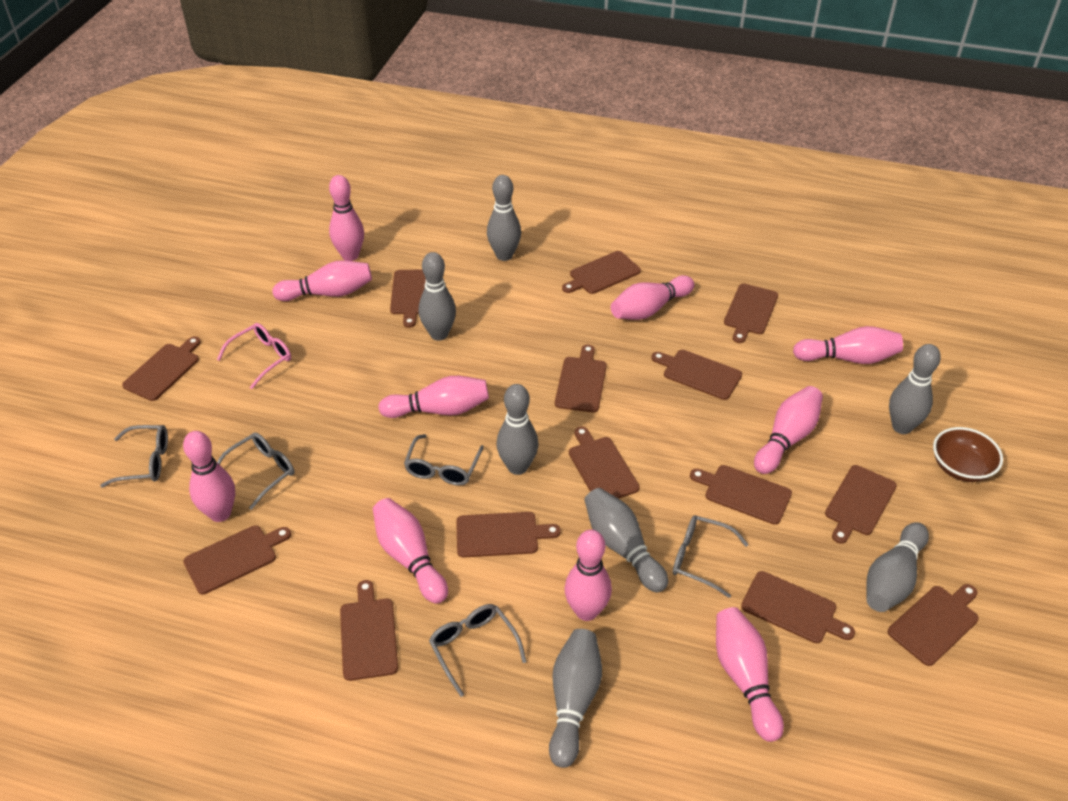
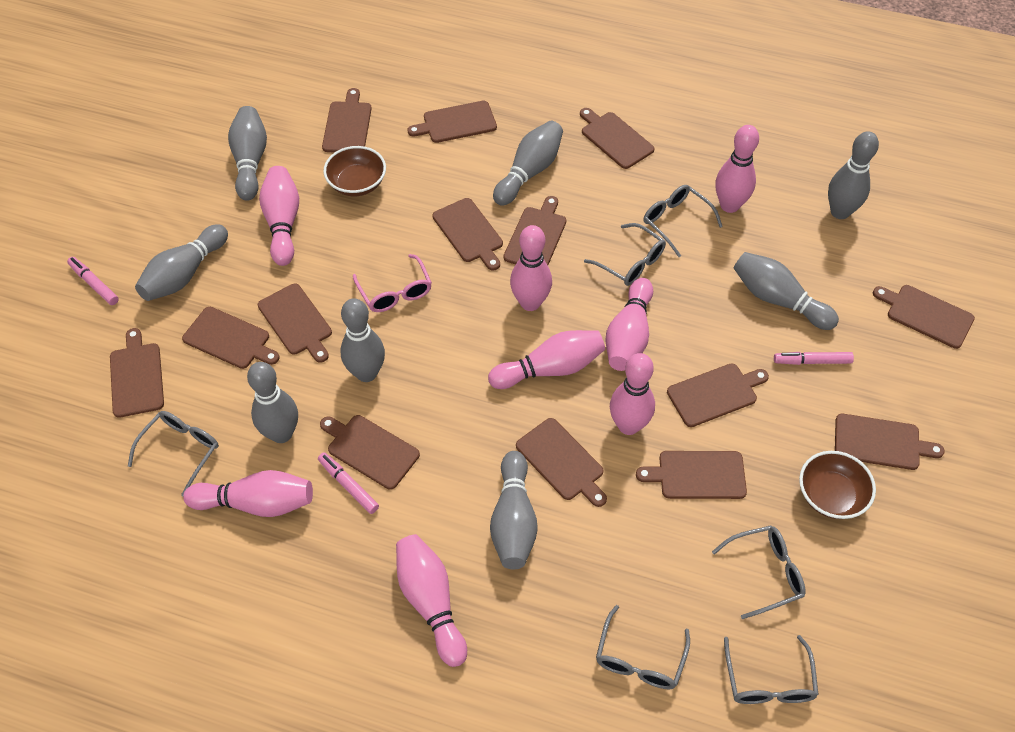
brown bowl: [933,427,1003,482] = 1 -> [323,146,386,196] [799,451,876,519] = 2
grey bowling pin: [419,252,456,341] [487,175,521,261] [497,384,539,475] [549,629,602,768] [584,488,668,593] [866,522,929,612] [889,344,941,434] = 7 -> [135,224,228,301] [228,106,267,201] [247,362,298,443] [341,298,385,382] [490,451,538,569] [493,121,563,206] [734,252,839,330] [828,131,879,219] = 8
grey glasses: [100,425,168,488] [217,433,294,510] [404,434,484,486] [429,604,527,697] [673,515,749,598] = 5 -> [128,411,219,496] [584,223,666,286] [596,605,690,689] [643,185,723,257] [712,525,806,619] [724,635,819,704] = 6
pink bowling pin: [183,431,235,522] [273,260,372,301] [329,175,364,261] [373,498,448,604] [378,376,489,418] [564,529,612,621] [611,275,694,320] [716,607,784,742] [754,386,823,474] [793,326,903,364] = 10 -> [183,470,313,517] [259,166,299,266] [396,534,467,667] [488,330,605,389] [510,225,552,311] [605,278,653,371] [610,353,655,435] [716,125,759,213] = 8
pink marker: none = 0 -> [67,257,119,305] [318,452,379,514] [774,352,854,365] = 3

